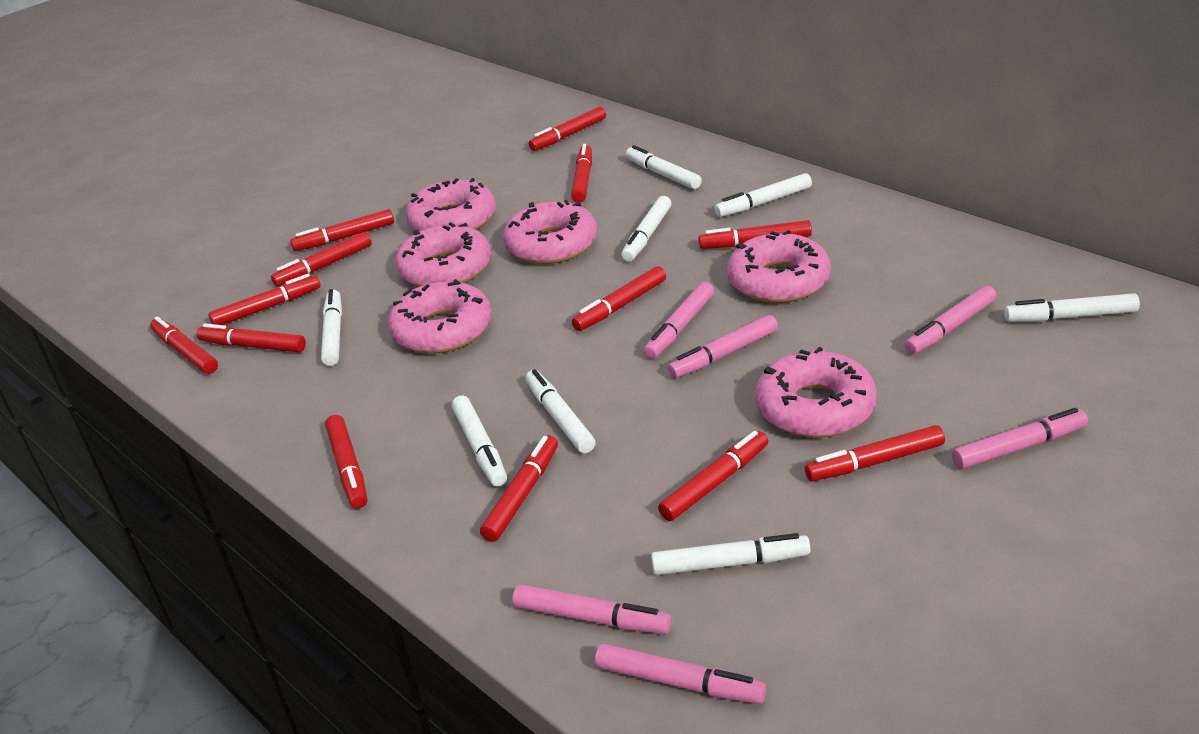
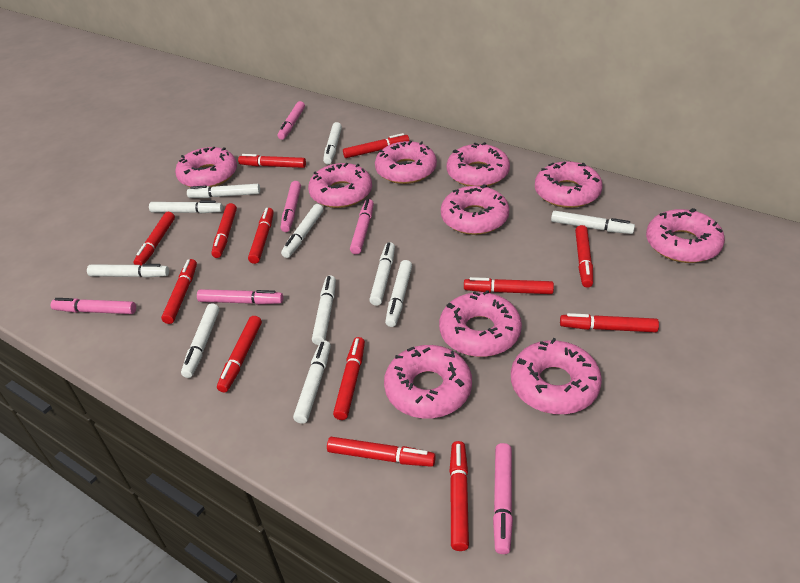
pink donut: [388,279,492,354] [395,222,491,287] [405,178,496,231] [503,200,597,264] [727,230,831,303] [755,347,877,438] = 6 -> [175,147,237,187] [308,163,372,208] [375,141,437,184] [384,345,472,418] [439,290,522,357] [441,184,509,235] [447,142,510,186] [511,338,602,414] [535,161,603,208] [646,208,725,263] = 10
white marker: [321,289,342,366] [452,395,507,487] [526,369,596,453] [621,196,672,261] [626,145,702,189] [651,533,811,575] [714,173,812,217] [1005,293,1140,322] = 8 -> [87,264,169,278] [149,201,223,213] [181,303,219,378] [187,184,260,198] [281,204,323,258] [293,340,331,424] [312,275,336,345] [323,122,342,164] [369,242,395,306] [385,260,412,327] [551,211,635,234] = 11

